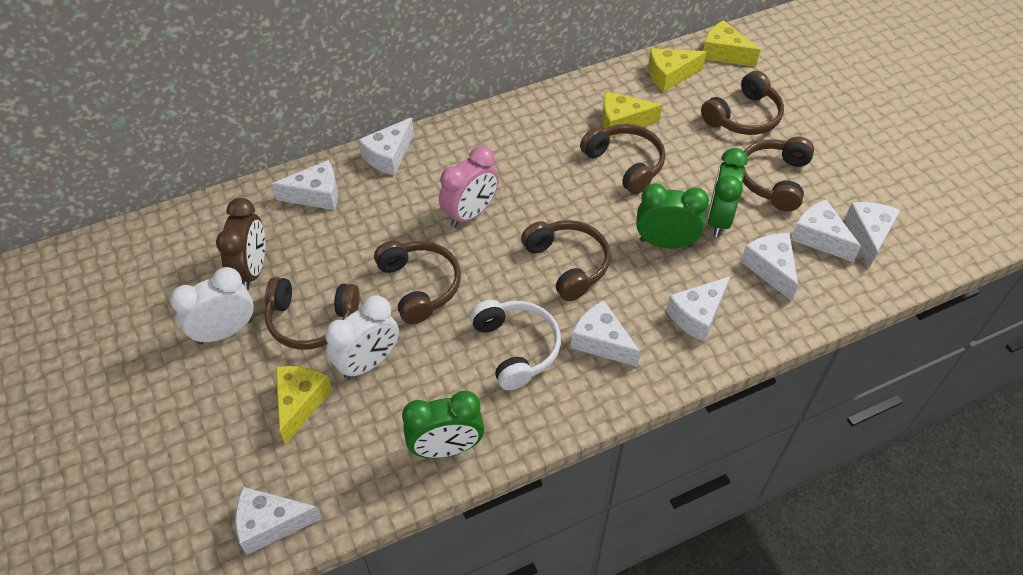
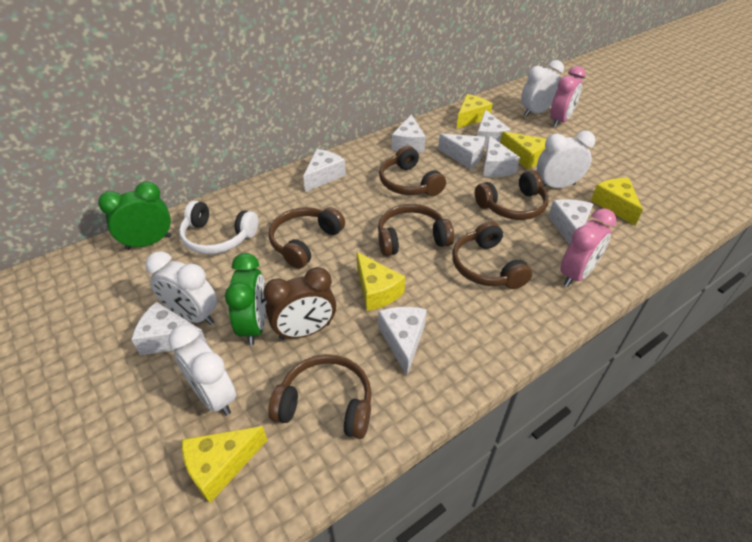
green clock: [402,391,484,458] [636,183,709,248] [707,148,748,237] = 3 -> [98,182,171,250] [225,253,267,345] = 2
pink clock: [439,146,499,227] = 1 -> [550,66,585,127] [560,208,616,287] = 2
white clock: [170,267,254,345] [325,296,399,379] = 2 -> [145,251,217,325] [168,324,236,416] [521,60,564,117] [537,131,595,188] = 4
yellow cheese: [276,366,332,444] [602,91,662,138] [648,48,706,92] [703,20,761,67] = 4 -> [182,426,267,503] [357,252,405,311] [457,94,493,129] [500,131,547,169] [591,178,643,226] = 5

